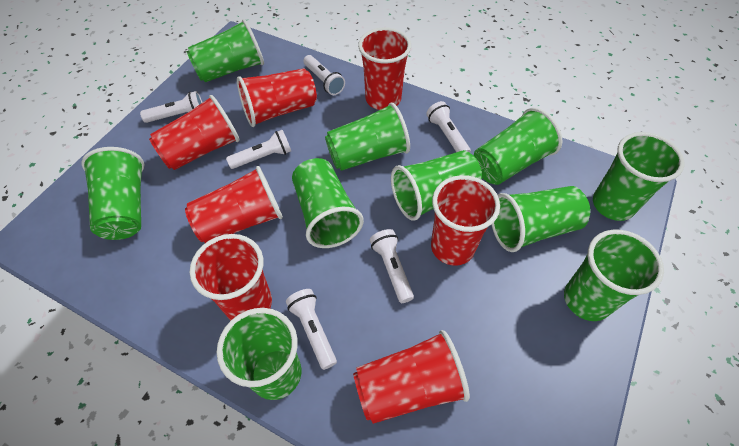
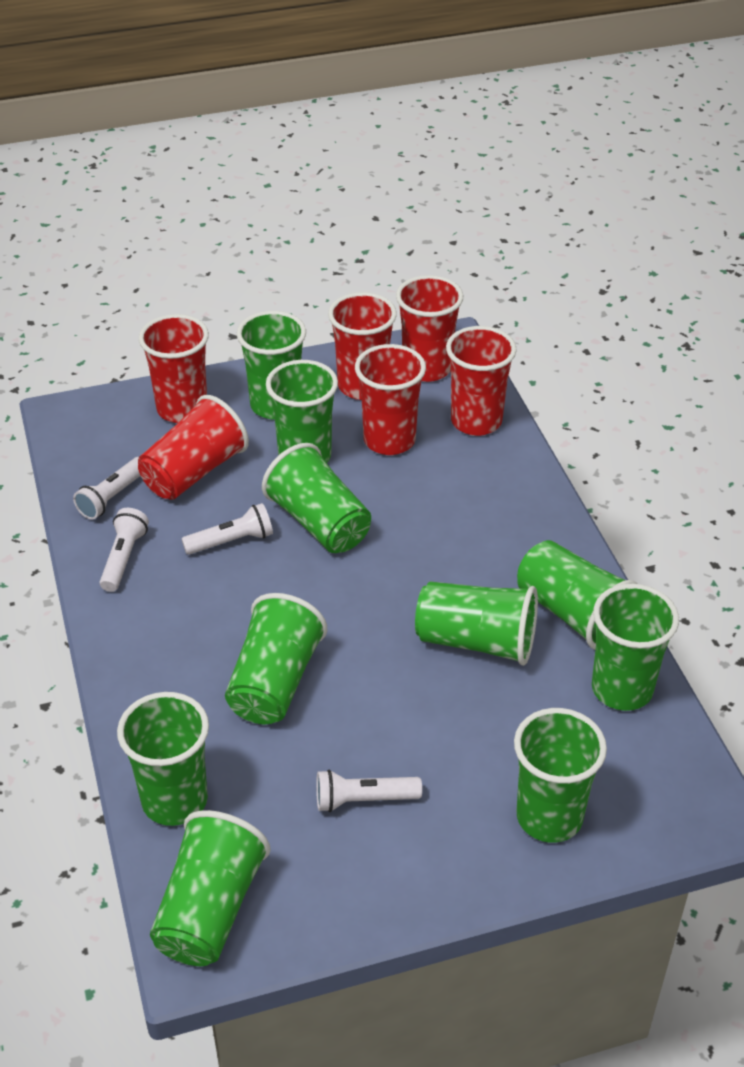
red cup: [149,95,240,170] [185,166,283,243] [189,234,272,321] [237,68,317,127] [353,330,470,424] [358,27,411,110] [431,175,500,266] = 7 -> [138,395,249,500] [139,314,209,423] [328,292,397,400] [355,344,426,455] [396,275,463,382] [446,326,517,436] = 6
white flashlight: [140,91,203,123] [226,130,291,169] [286,289,337,370] [303,55,345,95] [370,229,414,303] [426,101,471,152] = 6 -> [73,457,140,520] [100,508,149,592] [182,503,273,555] [316,770,422,812] = 4

